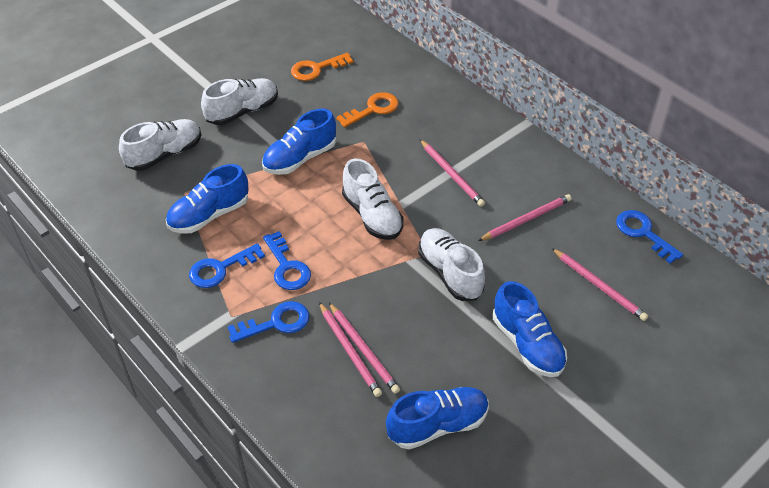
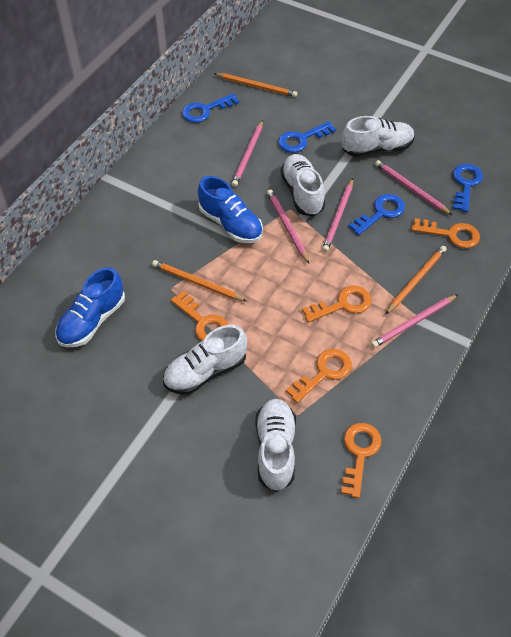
blue shoe: [166,164,249,234] [262,108,336,175] [386,387,489,449] [493,281,567,377] = 4 -> [56,267,125,347] [198,176,263,243] = 2
orange key: [291,53,353,81] [336,92,398,127] = 2 -> [171,291,229,341] [286,349,352,403] [302,285,371,323] [341,423,382,498] [412,218,480,248] = 5
orange pencil: none = 0 -> [152,260,247,301] [214,73,297,97] [385,246,447,315] = 3

